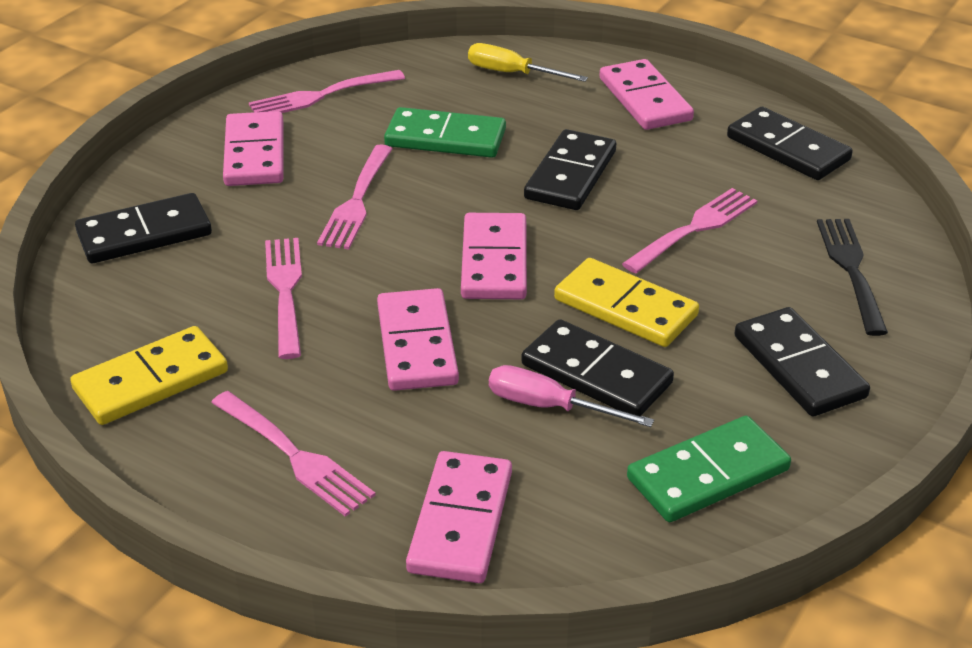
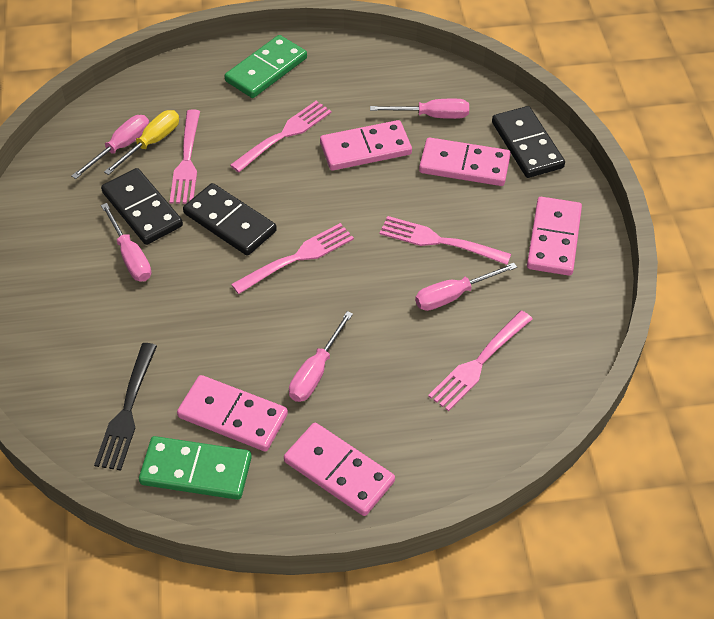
black domino: [75,193,212,263] [521,319,674,416] [524,129,616,210] [727,107,853,180] [734,307,870,416] = 5 -> [101,168,183,245] [183,183,277,256] [492,106,565,178] = 3
pink screwdriver: [489,365,654,427] = 1 -> [72,115,149,179] [101,203,151,281] [289,311,353,402] [370,99,469,119] [415,263,517,311] = 5
yellow domino: [70,326,228,425] [554,258,699,347] = 2 -> none = 0

